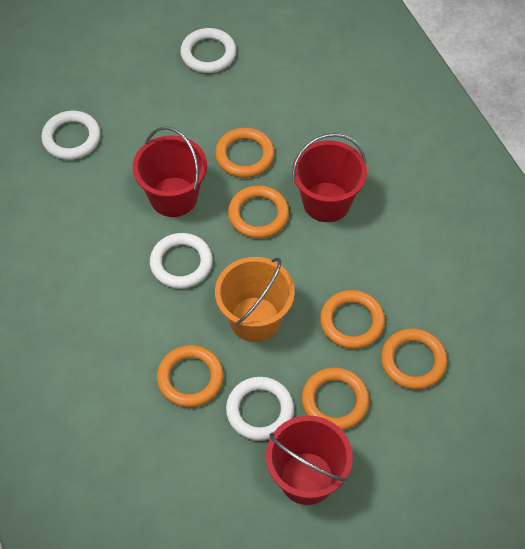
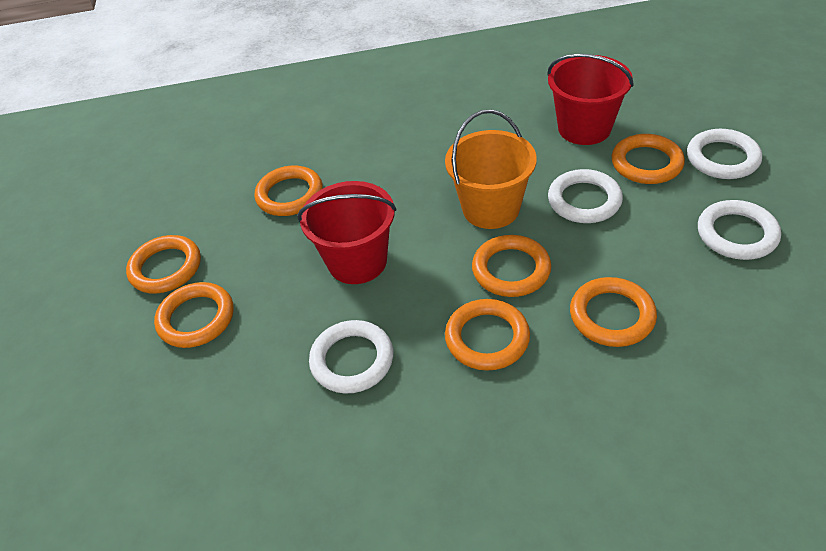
orange ring: [157,345,224,407] [215,128,275,178] [228,185,289,239] [302,367,369,430] [320,290,385,349] [381,328,448,390] = 6 -> [126,235,201,294] [154,282,234,348] [255,166,323,216] [445,299,530,371] [472,235,551,297] [570,277,657,347] [611,134,685,184] = 7
red bucket: [133,126,207,217] [266,415,353,505] [292,133,367,222] = 3 -> [297,181,396,284] [547,54,634,145] = 2

